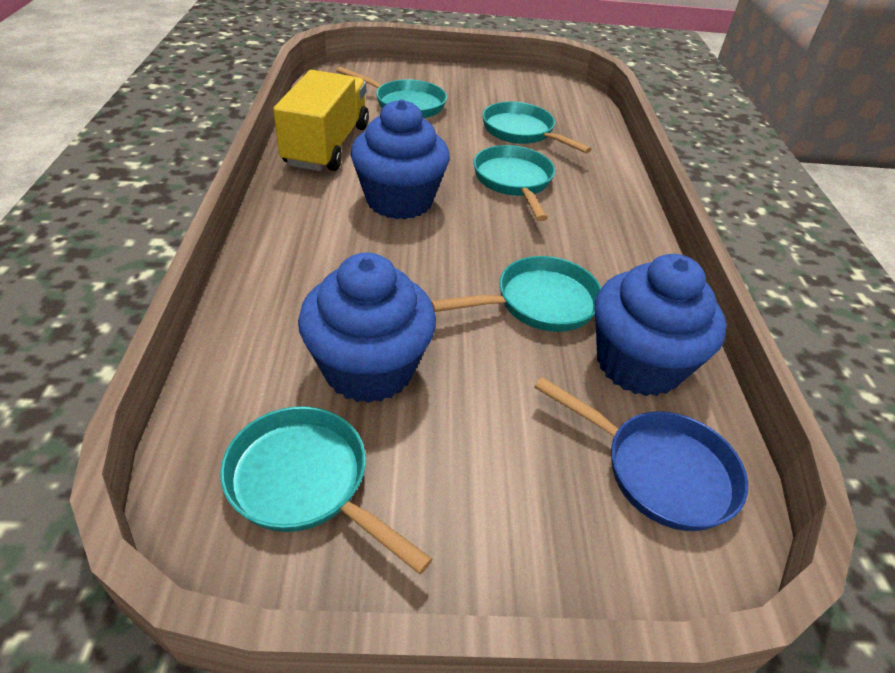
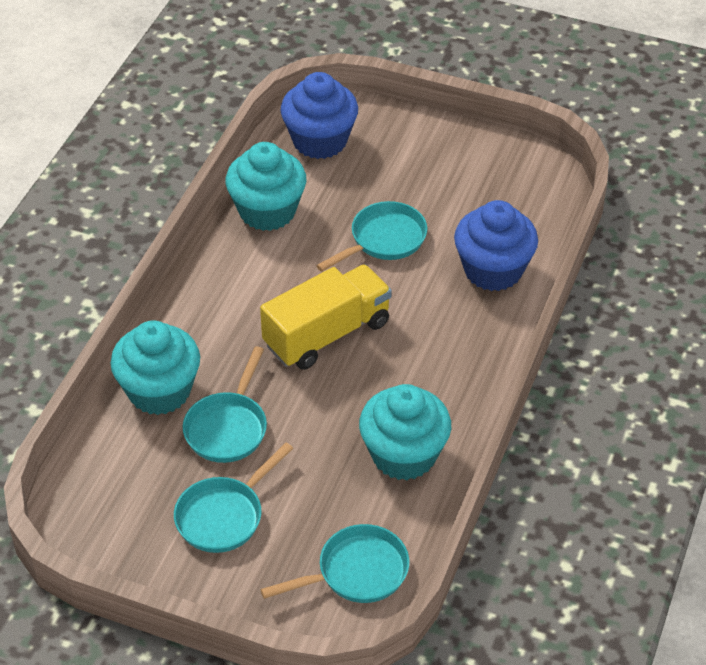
blue cupcake: [298,253,436,403] [350,99,450,219] [595,254,727,396] = 3 -> [281,72,358,159] [454,200,538,291] = 2
blue pan: [534,377,748,531] = 1 -> none = 0
turquoise cupcake: none = 0 -> [111,321,200,415] [226,142,306,231] [359,384,451,480] = 3
turquoise pan: [220,406,432,574] [336,67,447,118] [431,256,601,332] [473,145,555,221] [482,102,591,153] = 5 -> [174,443,293,553] [183,346,267,463] [260,524,409,603] [316,201,427,271] = 4

